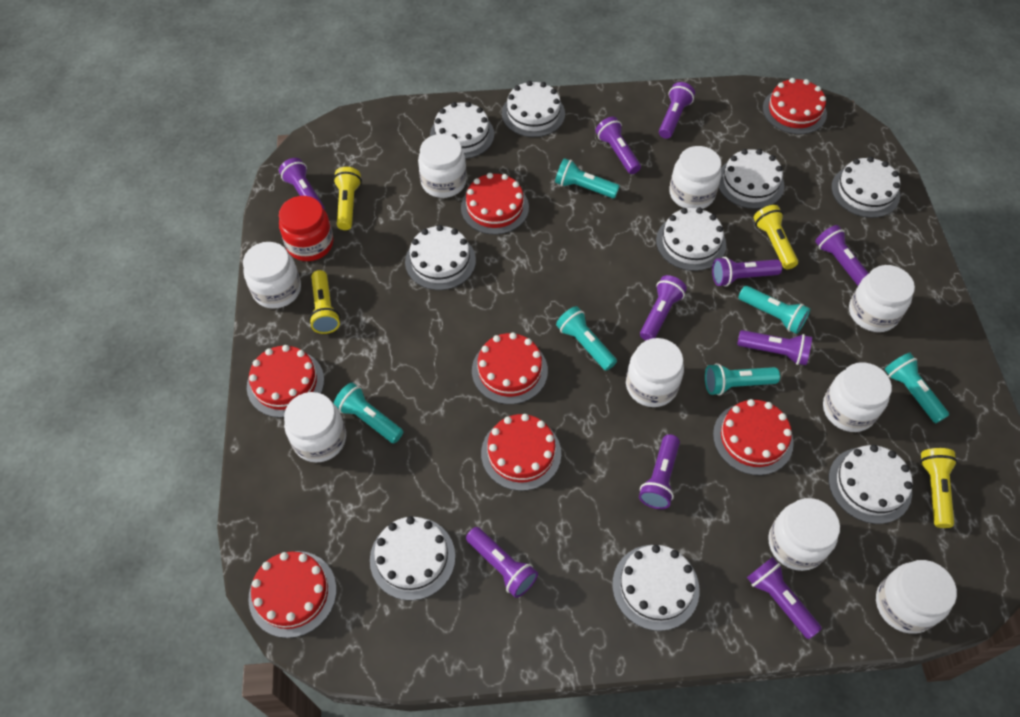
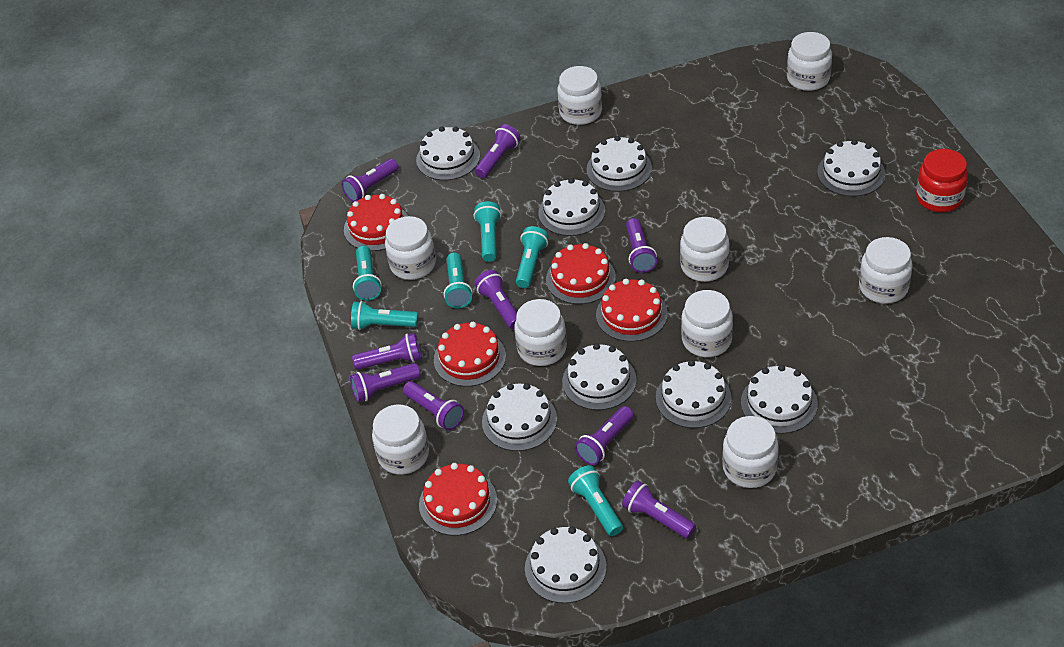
purple flashlight: [279,158,324,209] [466,527,538,598] [595,117,641,174] [639,434,680,509] [640,275,687,341] [659,82,695,139] [712,257,782,287] [737,330,812,365] [747,557,822,639] [815,225,869,286] = 10 -> [341,159,398,202] [350,363,420,402] [352,333,422,370] [403,381,464,430] [474,270,517,329] [475,124,521,178] [575,406,634,465] [622,481,696,539] [626,218,657,273] = 9
red cake: [247,345,324,418] [248,551,336,638] [461,173,529,235] [472,332,548,404] [481,414,561,491] [713,399,794,475] [763,78,827,134] = 7 -> [344,194,408,251] [419,463,497,536] [434,322,506,387] [546,243,616,304] [596,279,668,342] = 5
yellow flashlight: [309,270,340,334] [333,167,362,230] [754,205,798,269] [920,448,957,528] = 4 -> none = 0

